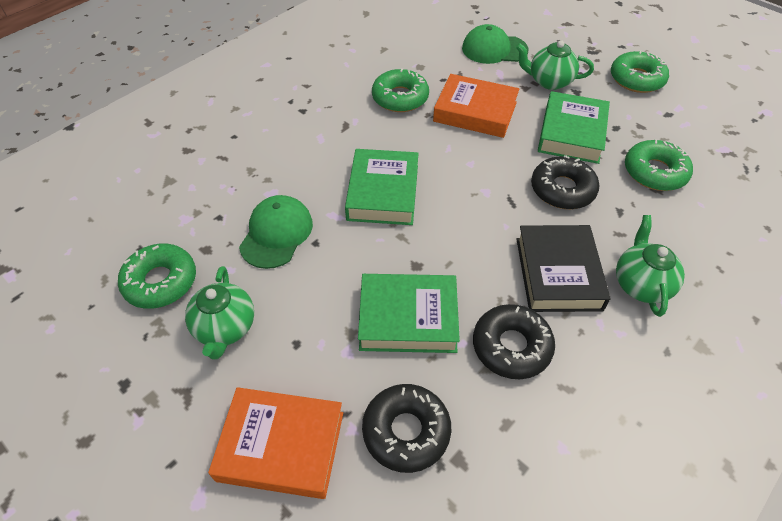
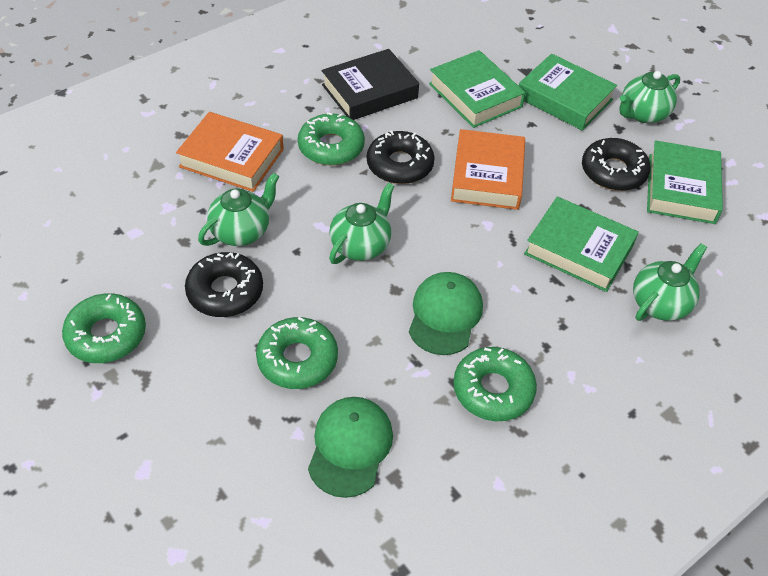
green book: [345,149,419,225] [358,274,460,353] [538,91,610,164] = 3 -> [429,50,526,128] [519,54,617,131] [524,196,639,292] [647,140,723,224] = 4
green teapot: [185,266,254,360] [516,40,594,90] [616,215,685,317] = 3 -> [198,173,279,246] [329,183,394,264] [619,71,680,123] [633,243,707,321] = 4

